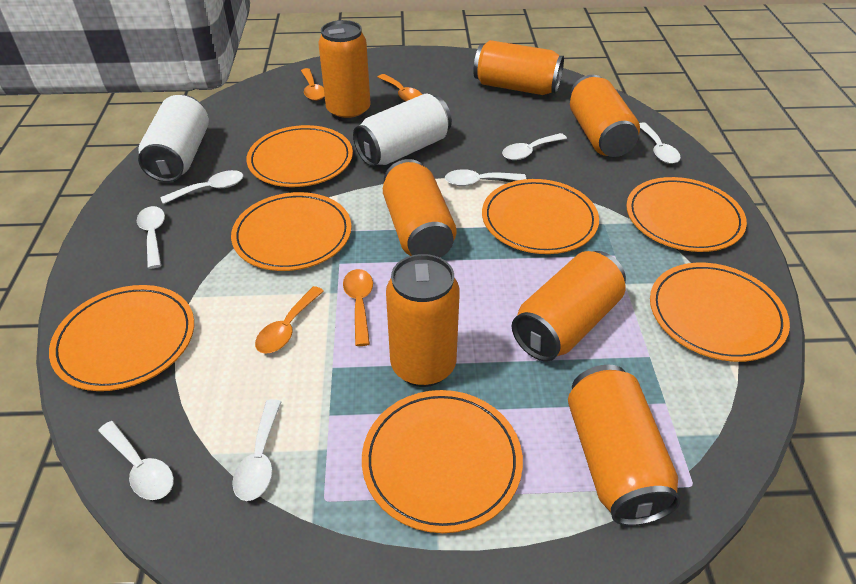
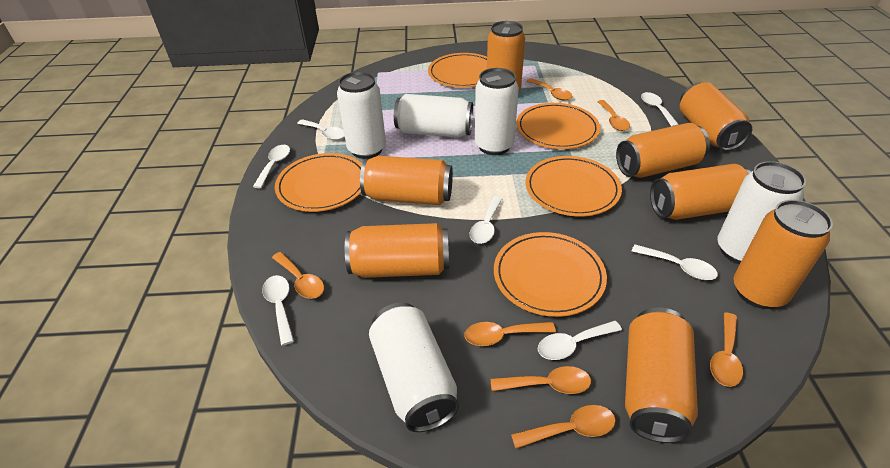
orange can: [318,20,371,122] [383,159,457,258] [386,254,460,387] [473,40,564,95] [512,251,626,361] [568,365,680,526] [569,75,640,157] = 7 -> [345,223,449,278] [360,156,453,205] [487,21,525,92] [616,123,710,178] [625,307,698,443] [650,164,751,220] [680,82,752,151] [733,200,833,309] = 8
orange plate: [49,285,194,391] [231,192,351,271] [247,125,353,187] [362,390,523,533] [482,179,599,254] [626,177,747,252] [650,263,790,362] = 7 -> [275,153,362,212] [428,53,487,88] [494,232,607,317] [516,103,600,149] [525,156,622,216] = 5
orange spoon: [255,286,324,354] [301,68,325,101] [343,269,373,346] [378,74,422,101] = 4 -> [272,252,324,299] [464,322,556,346] [491,366,591,394] [511,405,616,449] [527,78,572,100] [597,100,630,131] [710,312,743,387] = 7
white can: [138,95,209,182] [353,94,452,166] = 2 -> [337,72,386,159] [369,302,459,432] [394,94,473,138] [475,68,519,155] [717,161,806,264] = 5

